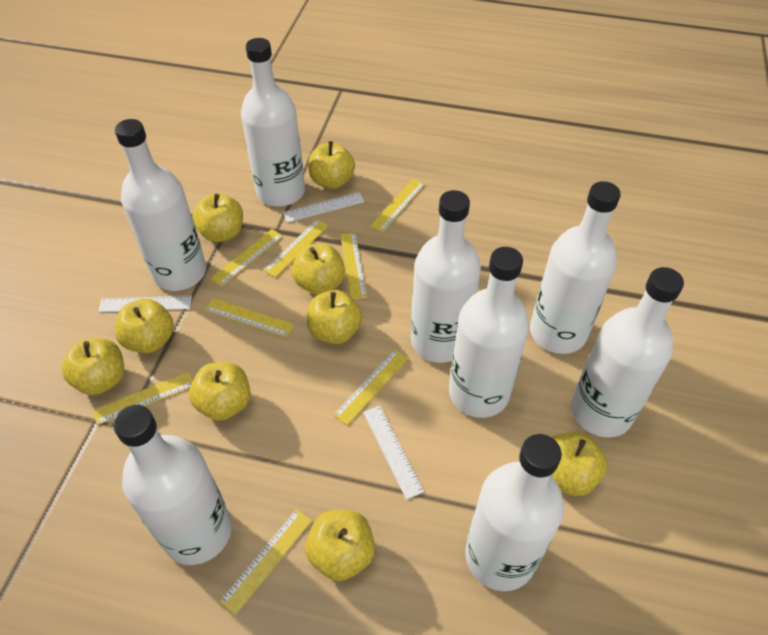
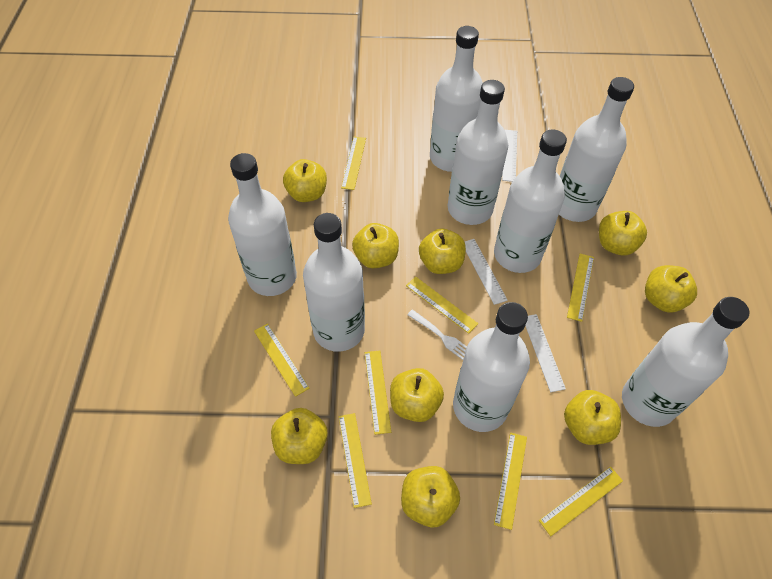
white fork: none = 0 -> [407,309,467,360] = 1

